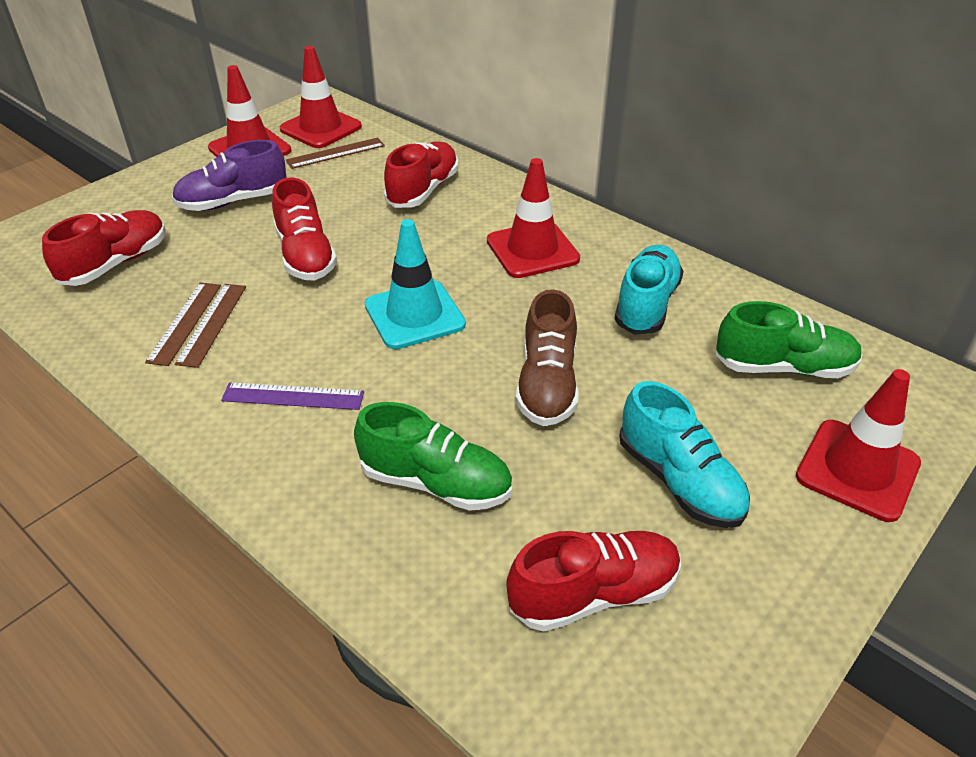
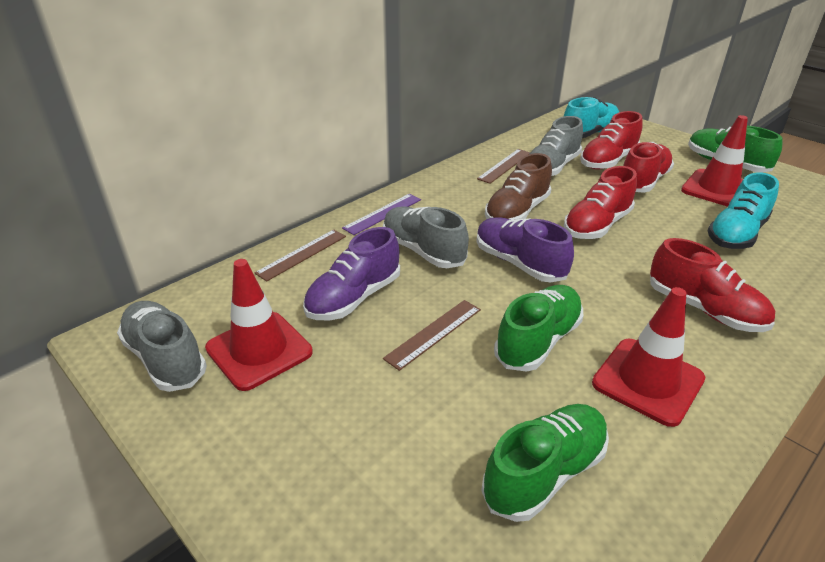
green shoe: [354,402,512,511] [715,301,862,378] = 2 -> [481,404,609,522] [494,285,583,372] [688,126,782,173] = 3
grey shoe: none = 0 -> [117,301,207,392] [383,206,469,268] [530,116,583,176] = 3
purple shoe: [172,140,287,211] = 1 -> [303,227,400,320] [476,217,574,283] = 2
red traffic cone: [208,65,291,157] [280,46,362,148] [487,158,580,278] [796,369,921,522] = 4 -> [205,259,313,391] [592,287,705,427] [681,115,748,207] = 3
turquoise traffic cone: [365,219,466,349] = 1 -> none = 0

